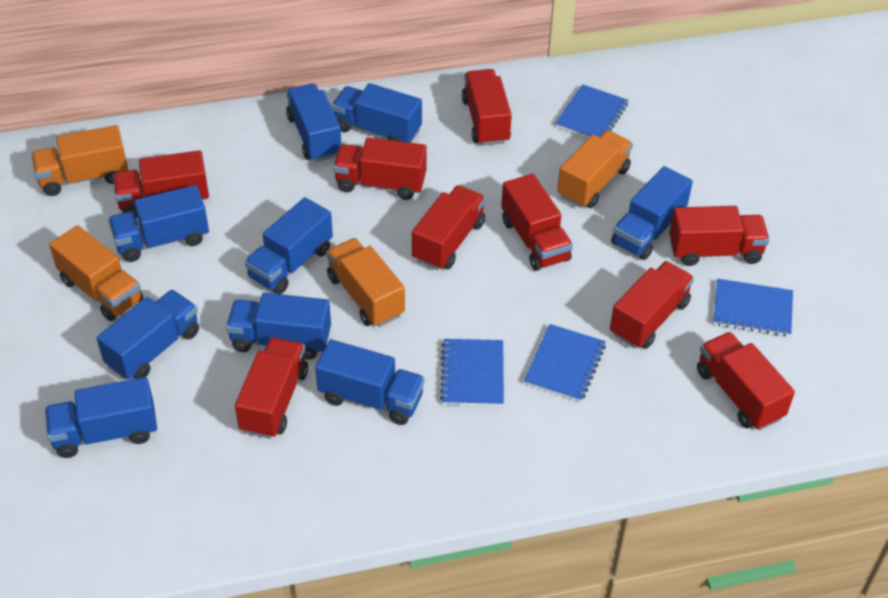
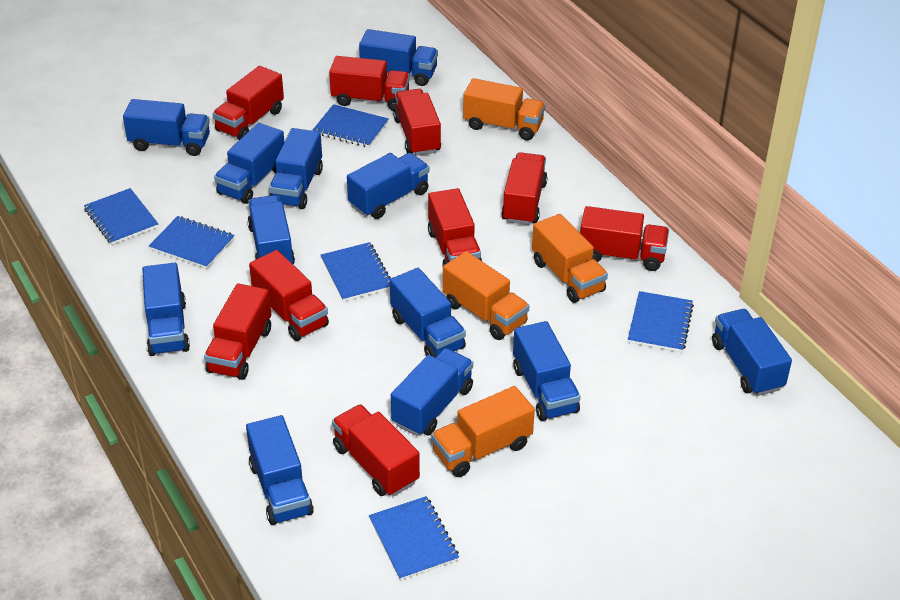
blue notebook: [440,339,504,406] [524,324,606,402] [555,84,628,138] [713,279,793,337] = 4 -> [84,188,158,245] [149,216,235,269] [313,104,389,148] [321,242,391,302] [369,496,459,581] [628,291,694,352] = 6
blue truck: [45,377,157,458] [97,290,199,380] [108,185,209,262] [226,293,331,360] [245,197,333,294] [286,83,342,162] [315,339,424,425] [332,83,422,143] [611,166,693,260] = 9 -> [123,99,210,156] [142,263,190,356] [214,123,284,204] [246,415,314,525] [247,195,295,264] [269,128,323,209] [347,153,429,219] [359,29,438,86] [390,268,466,357] [391,348,473,436] [513,321,580,421] [712,309,792,396] = 12

